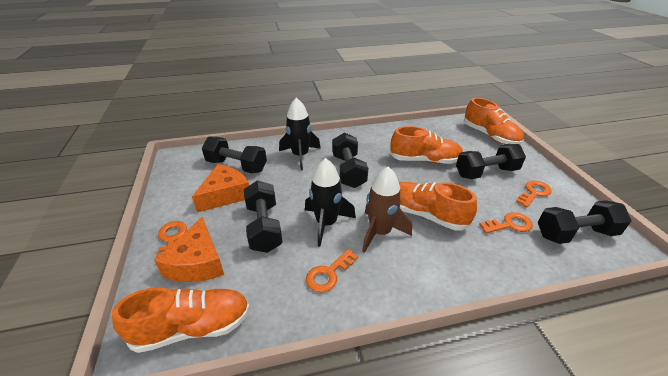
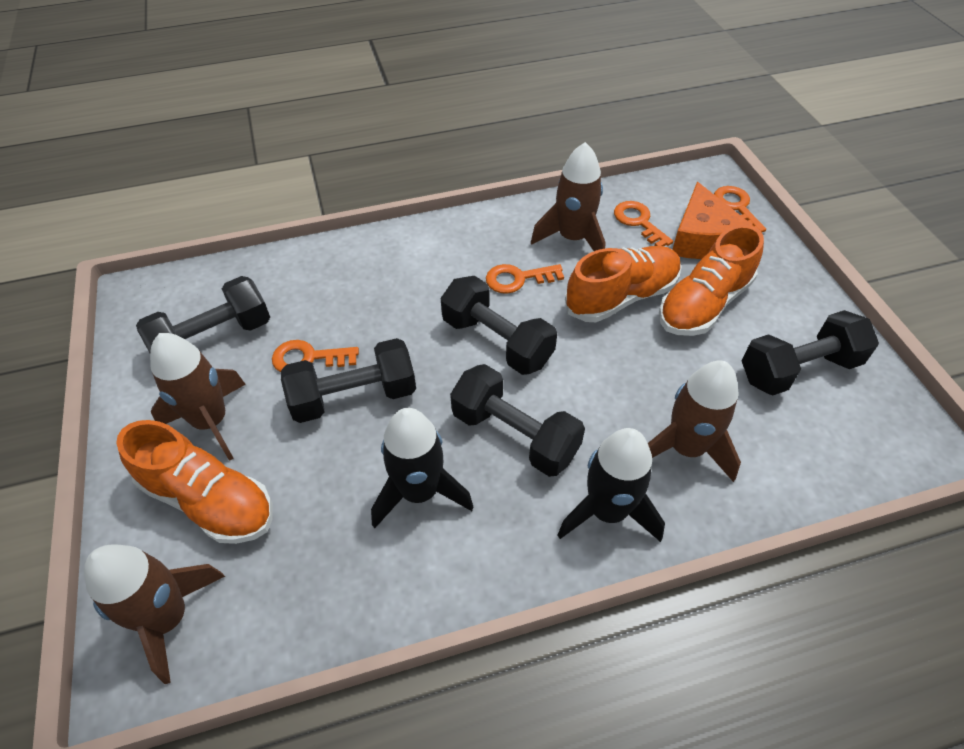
brown rocket: [362,166,412,253] = 1 -> [84,545,225,684] [150,333,246,461] [531,142,606,251] [648,360,741,482] = 4
orange cheese: [154,217,224,282] [192,164,249,213] = 2 -> [672,182,755,259] = 1
orange shoe: [112,287,250,353] [389,126,463,164] [399,182,477,231] [464,98,524,145] = 4 -> [116,420,273,544] [565,246,682,322] [659,225,764,336] = 3

